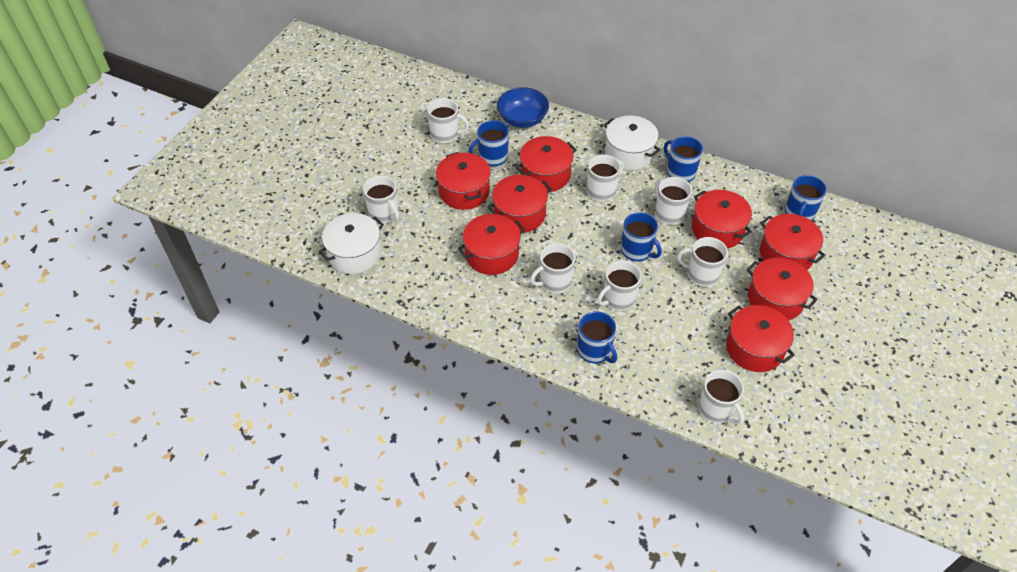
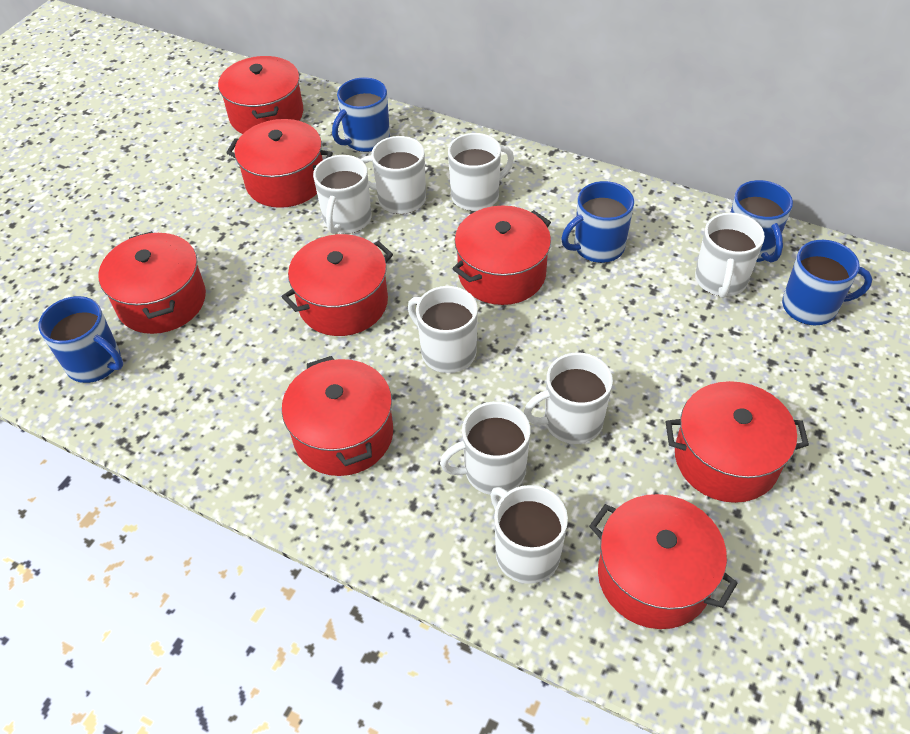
blue bowl: [497,87,549,128] = 1 -> none = 0
white pot: [319,213,384,274] [604,115,660,170] = 2 -> none = 0

